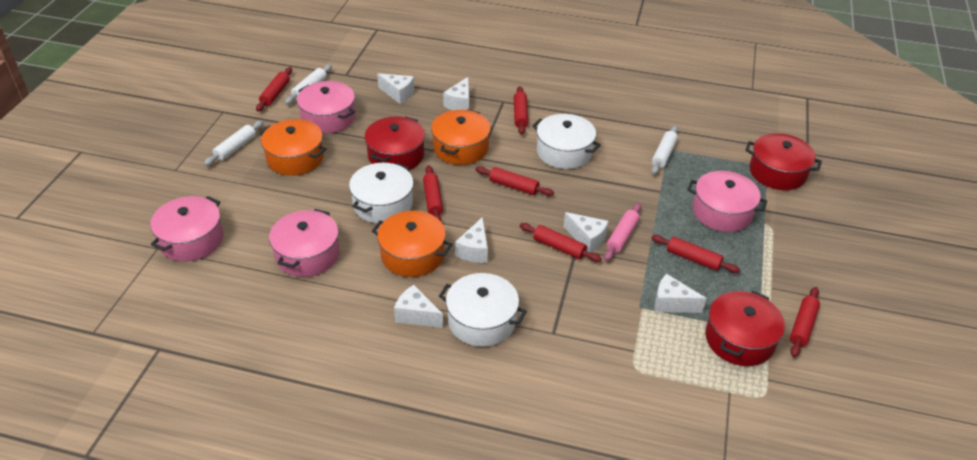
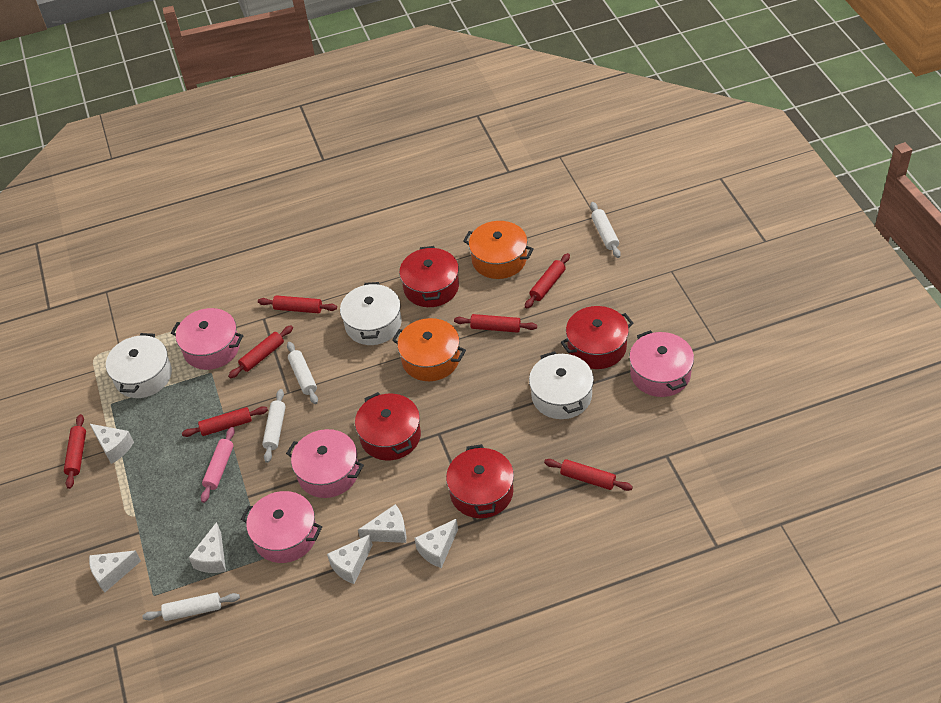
orange pot: [259,119,326,176] [372,211,452,277] [431,109,491,165] = 3 -> [392,318,466,381] [463,221,534,279] = 2
red pot: [365,116,425,170] [705,291,785,366] [745,133,822,190] = 3 -> [355,392,421,461] [399,246,459,307] [446,444,514,518] [561,306,634,369] = 4
white rolling pin: [204,120,263,166] [285,64,332,105] [651,126,678,174] = 3 -> [142,592,240,621] [262,389,286,463] [287,342,318,404] [590,202,621,258] = 4

